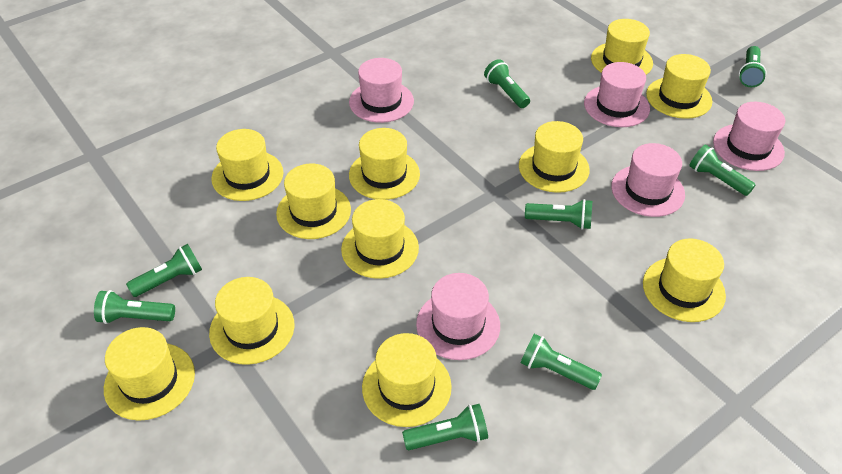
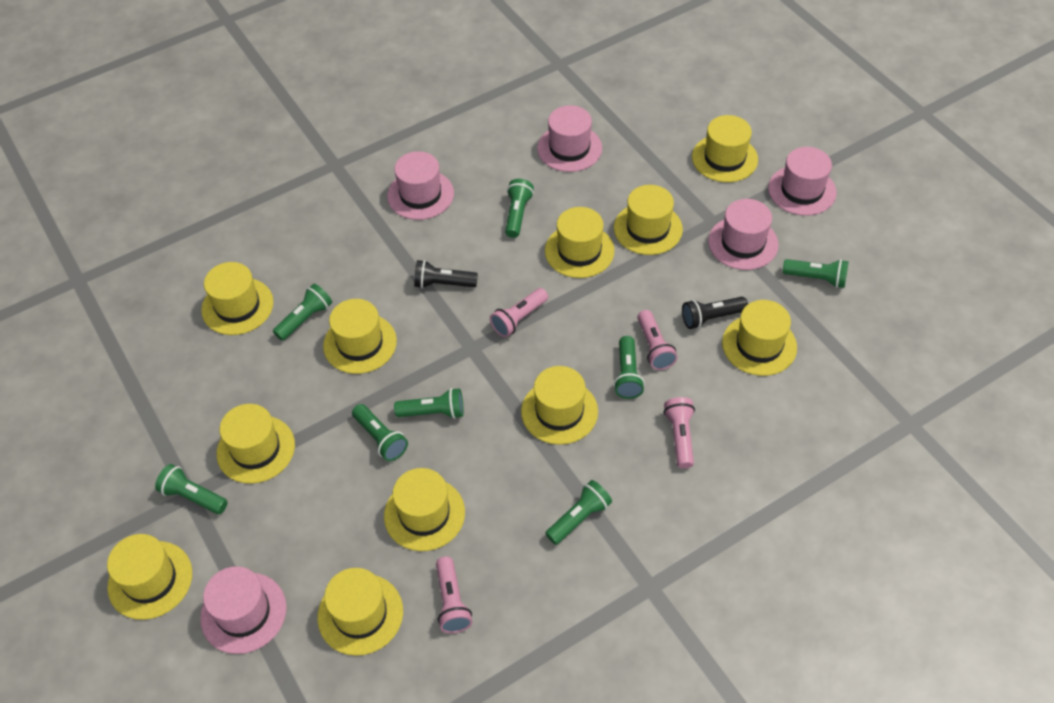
black flashlight: none = 0 -> [414,260,478,288] [682,297,748,329] = 2
pink flashlight: none = 0 -> [436,557,472,633] [490,288,548,337] [637,310,678,370] [664,397,695,468] = 4

